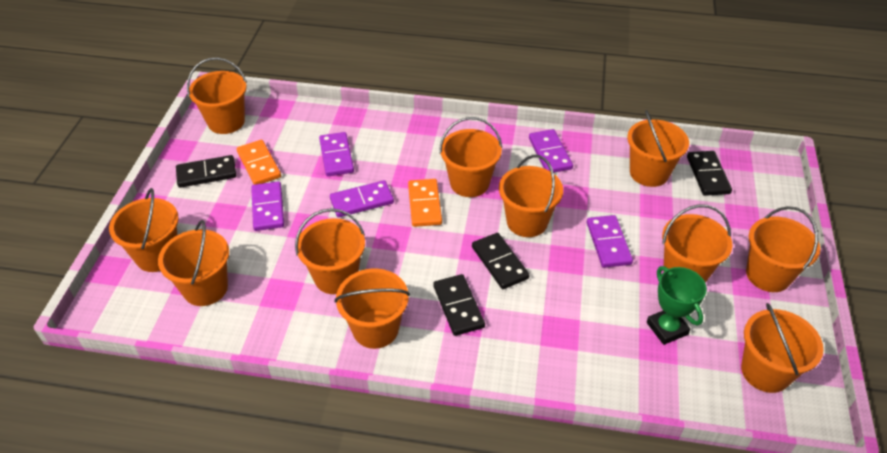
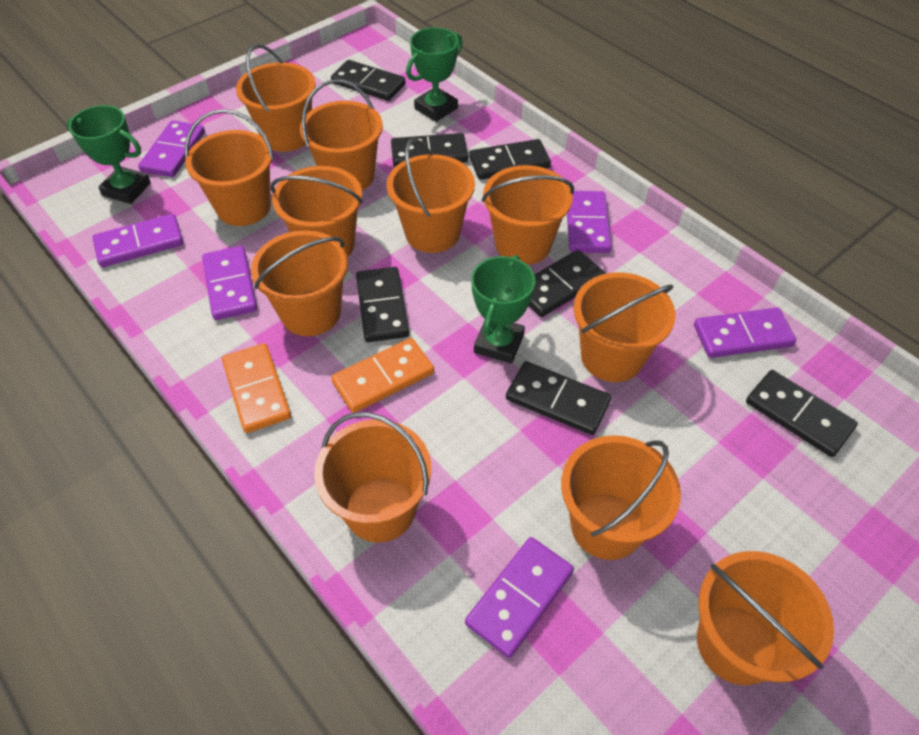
black domino: [176,155,236,188] [433,274,485,336] [472,233,529,289] [687,151,732,196] = 4 -> [331,60,406,101] [356,267,409,342] [391,133,468,167] [469,139,551,180] [506,361,611,435] [529,250,605,317] [746,370,858,457] = 7
green trophy: [647,266,707,345] = 1 -> [67,105,151,204] [406,27,463,122] [471,255,535,364] = 3
purple domino: [251,181,284,231] [319,132,354,176] [330,180,394,218] [529,129,573,173] [587,215,633,268] = 5 -> [92,214,184,267] [138,120,205,177] [202,246,257,320] [465,537,574,658] [567,191,612,253] [694,307,796,358] = 6

